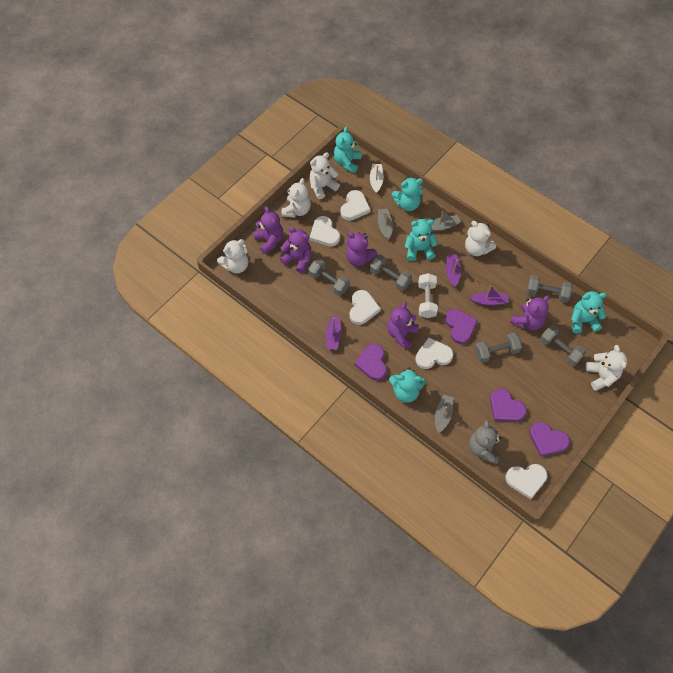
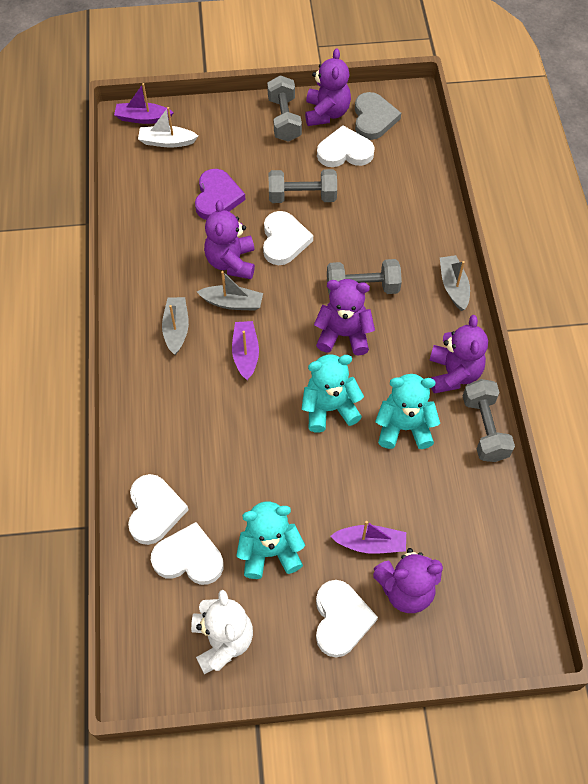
grey dumbbell: [308,259,350,296] [370,255,412,291] [474,333,522,363] [526,275,572,303] [540,325,586,366] = 5 -> [267,75,302,142] [269,169,337,203] [327,259,402,294] [463,379,515,462] = 4
grey heart: none = 0 -> [355,92,401,140] = 1
grey teddy bear: [469,420,502,464] = 1 -> none = 0
purple heart: [354,344,387,381] [445,309,478,344] [490,388,527,422] [529,422,570,457] = 4 -> [195,169,246,220] = 1
turquoise teddy bear: [334,127,361,173] [389,368,426,403] [392,177,423,211] [405,219,438,261] [571,291,607,333] = 5 -> [236,502,305,579] [302,354,364,433] [375,374,440,449] = 3
white dumbbell: [418,273,438,318] = 1 -> none = 0
white teddy bear: [217,239,248,274] [281,178,311,218] [309,152,340,199] [465,221,496,256] [585,345,627,391] = 5 -> [191,590,253,674] = 1

